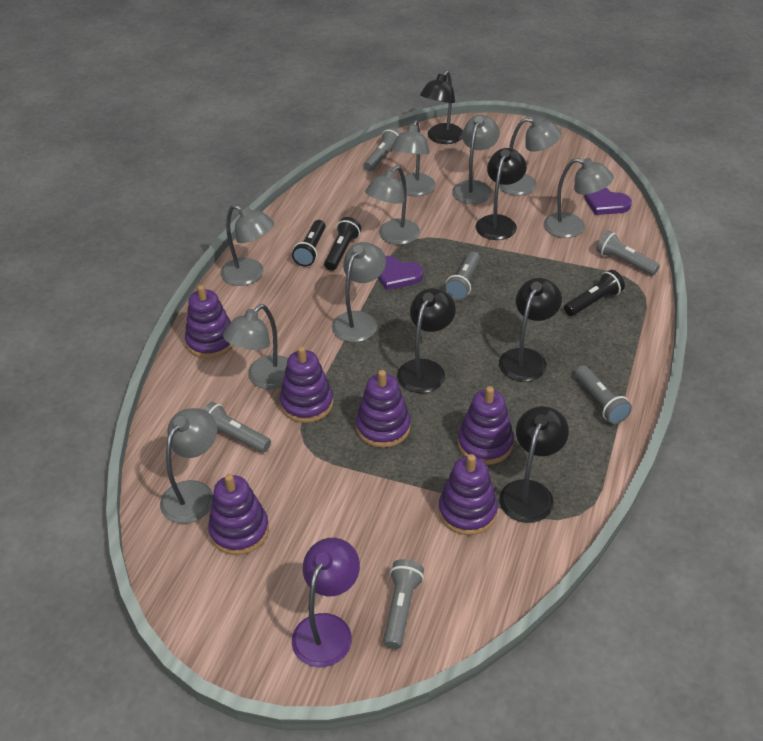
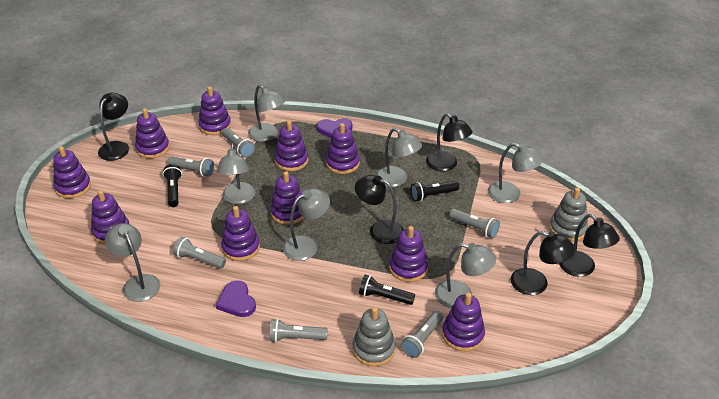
grey lamp: [160,408,217,524] [221,205,274,286] [223,304,288,389] [332,242,386,342] [365,166,420,245] [391,120,436,196] [452,115,500,204] [499,116,562,196] [543,158,614,238] = 9 -> [105,223,160,302] [217,145,255,204] [248,85,285,142] [282,188,330,261] [376,128,422,187] [435,243,496,308] [488,143,543,203] = 7
grey stacking toy: none = 0 -> [353,307,396,367] [549,187,588,242] = 2
purple lamp: [292,538,360,667] = 1 -> none = 0
purple stacking toy: [185,285,233,358] [208,474,269,555] [280,346,333,423] [356,370,411,448] [438,454,498,535] [458,386,514,465] = 6 -> [53,146,91,198] [91,190,129,244] [135,108,170,158] [198,86,231,135] [221,206,260,261] [270,171,304,225] [275,120,308,171] [326,123,360,174] [389,226,428,282] [442,292,485,352] = 10

